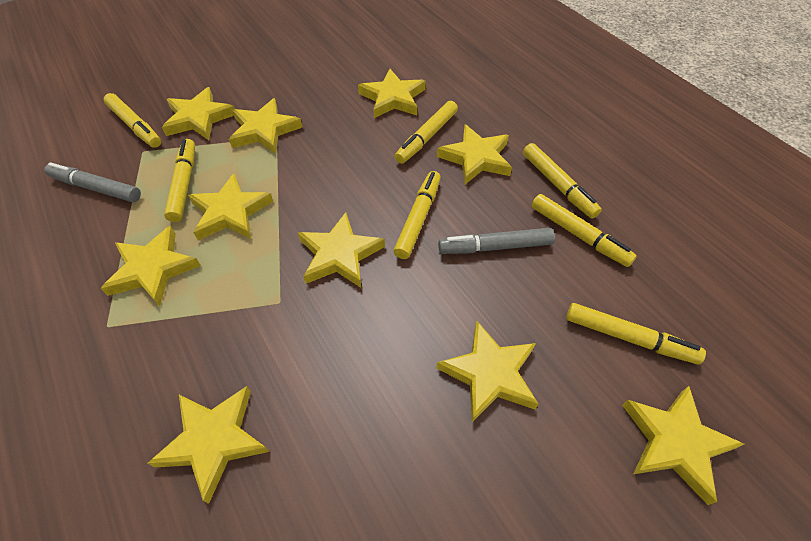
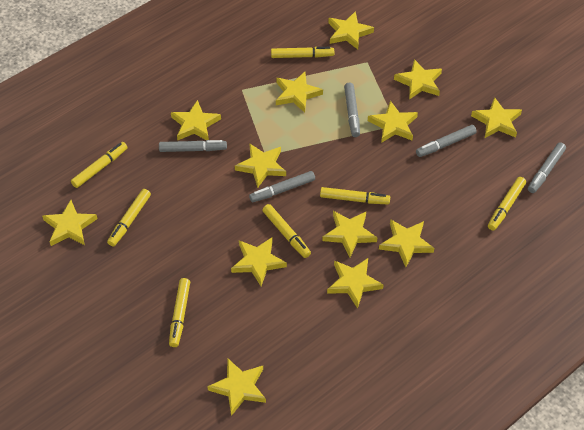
grey marker: [44,162,141,202] [438,228,555,254] = 2 -> [159,140,227,152] [249,171,315,202] [344,83,360,137] [416,125,477,157] [528,142,566,193] = 5
yellow star: [101,226,201,306] [148,386,270,504] [162,87,235,140] [188,173,273,240] [229,98,302,154] [298,212,385,288] [358,69,426,118] [436,321,539,422] [437,124,512,184] [622,386,744,505] = 10 -> [42,200,98,246] [171,100,221,140] [207,359,266,416] [231,237,287,286] [235,143,286,188] [276,72,323,113] [322,211,378,257] [327,258,383,308] [328,11,374,49] [368,101,418,143] [379,219,434,267] [394,59,442,100] [471,97,522,138] = 13

